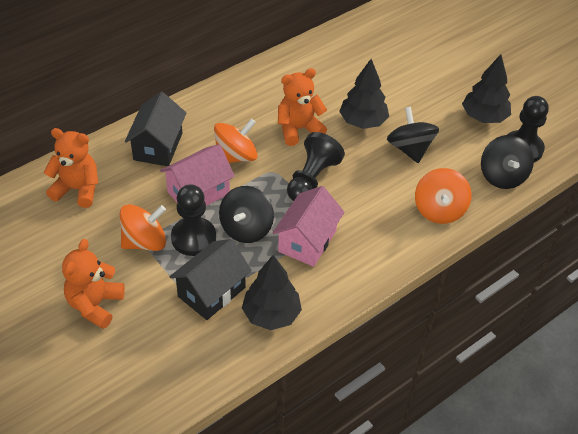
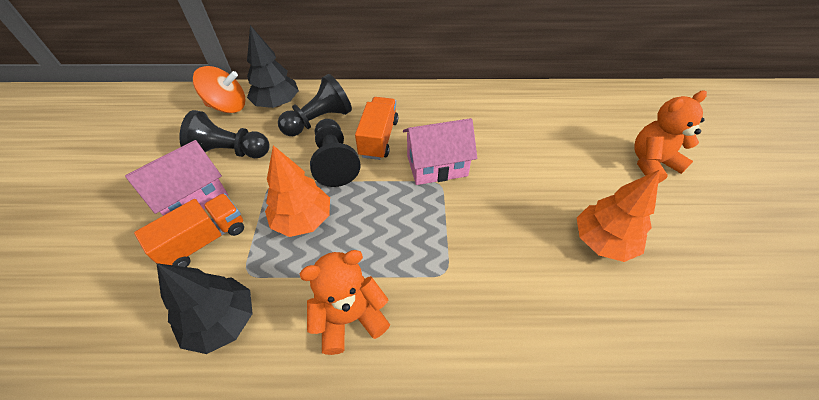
black house: [125,92,186,166] [169,239,252,320] = 2 -> none = 0
black spinning top: [219,186,274,243] [387,107,439,163] [481,135,534,189] = 3 -> none = 0
black tree: [242,255,302,330] [339,59,389,129] [462,54,511,123] = 3 -> [156,263,253,354] [247,25,299,108] = 2
orange spinning top: [119,204,166,251] [214,119,258,163] [415,168,472,224] = 3 -> [193,66,245,113] = 1
orange teddy bear: [44,128,98,208] [62,239,125,329] [278,68,327,146] = 3 -> [299,250,390,355] [634,91,707,183] = 2
orange tree: none = 0 -> [265,145,330,237] [577,170,660,262] = 2
orange truck: none = 0 -> [134,193,244,267] [355,97,398,160] = 2

